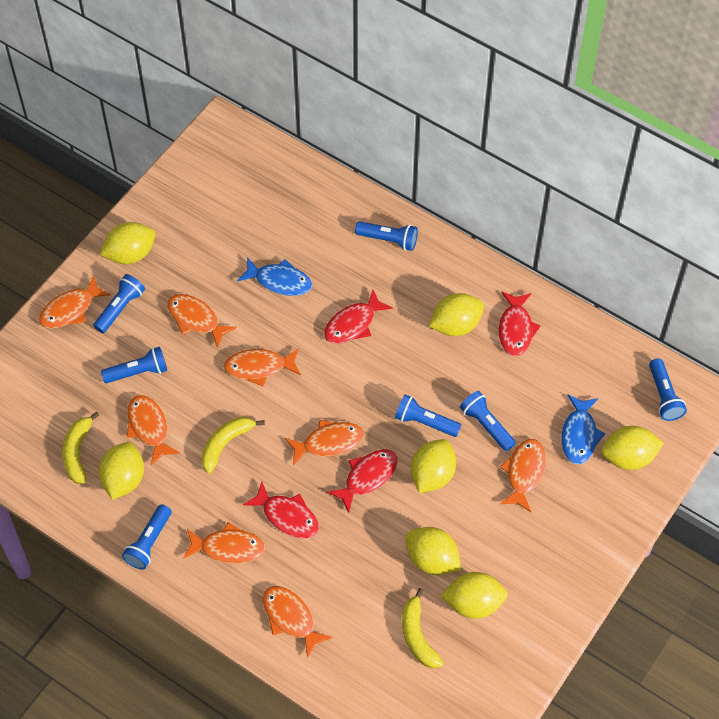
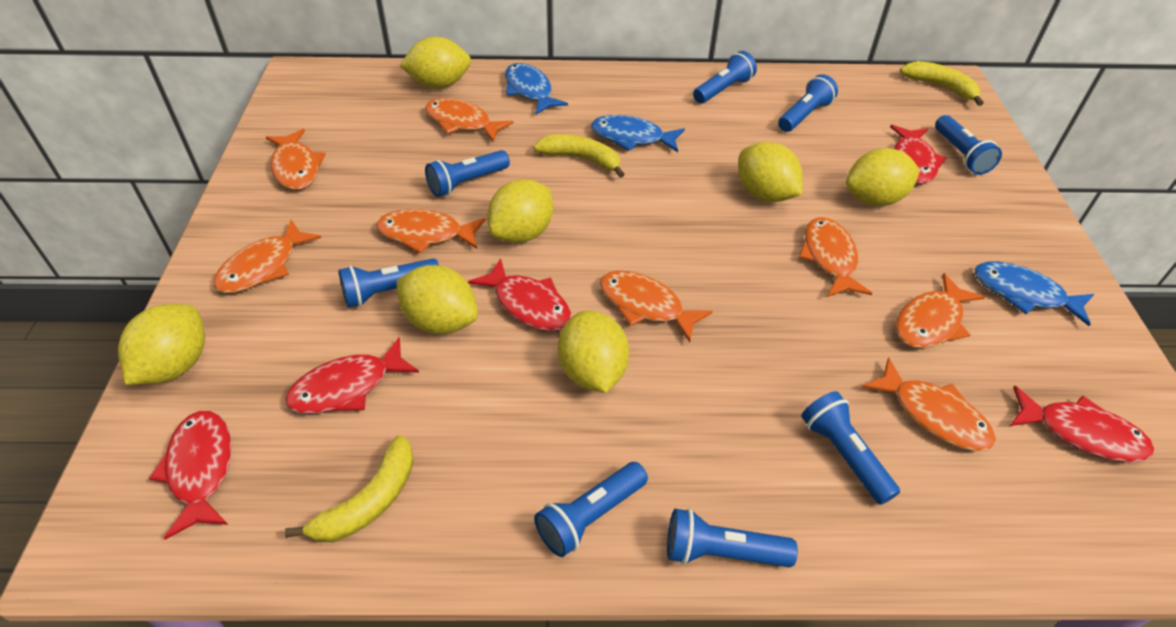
blue fish: [237,257,312,296] [561,394,605,465] = 2 -> [505,63,568,115] [591,115,685,152] [974,262,1094,326] = 3
blue flashlight: [93,274,145,333] [101,347,167,383] [122,504,171,570] [355,221,418,251] [395,395,461,437] [460,391,516,451] [649,358,687,421] = 7 -> [339,259,439,308] [425,150,510,197] [534,462,648,557] [667,509,798,567] [693,51,757,103] [778,74,838,132] [801,391,900,505] [935,115,1002,175] = 8
red fish: [243,481,319,539] [324,290,393,344] [327,449,398,513] [498,292,540,357] = 4 -> [149,411,232,540] [285,337,419,414] [468,258,571,331] [890,125,946,184] [1010,386,1154,462] = 5

